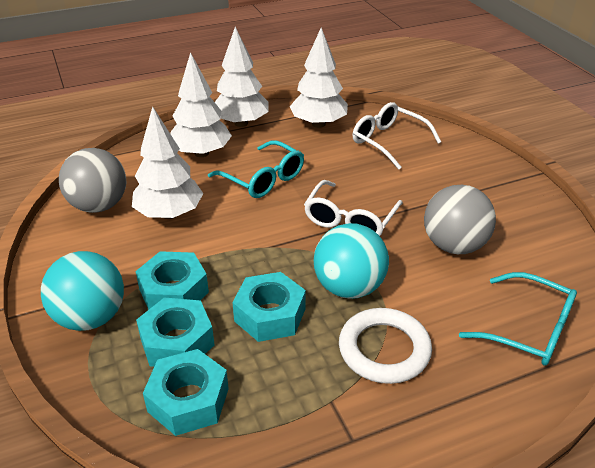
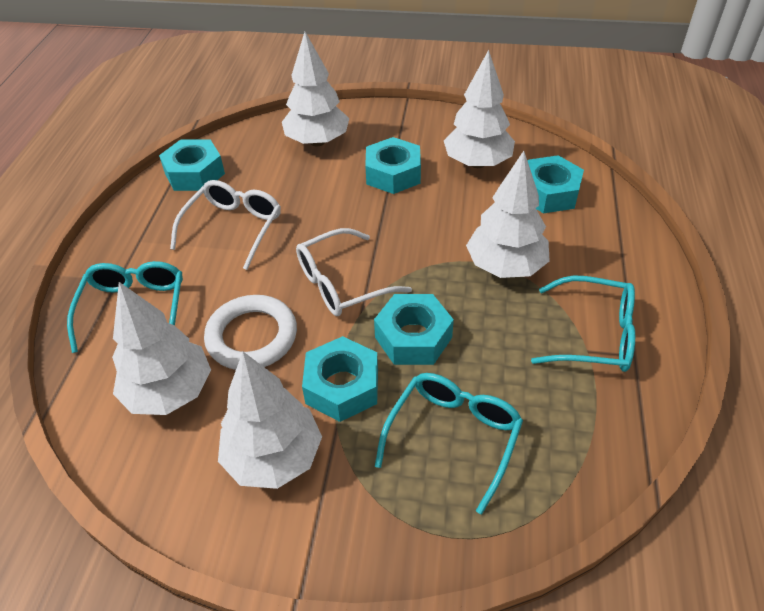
grey ball: [59,148,126,213] [424,185,496,254] = 2 -> none = 0
turquoise ball: [41,251,124,331] [314,223,389,299] = 2 -> none = 0
turquoise glasses: [208,140,304,198] [459,272,577,366] = 2 -> [67,261,183,353] [375,373,523,514] [531,275,635,372] = 3
turquoise nut: [135,251,209,309] [136,297,215,367] [143,349,229,436] [233,272,306,342] = 4 -> [159,139,225,191] [302,336,378,422] [365,137,421,194] [374,294,454,365] [528,155,584,213] = 5
white tree: [132,106,204,219] [170,52,232,157] [215,27,269,127] [289,27,348,128] = 4 -> [112,282,211,415] [218,352,322,489] [282,32,349,146] [444,50,515,168] [466,151,550,278] = 5

